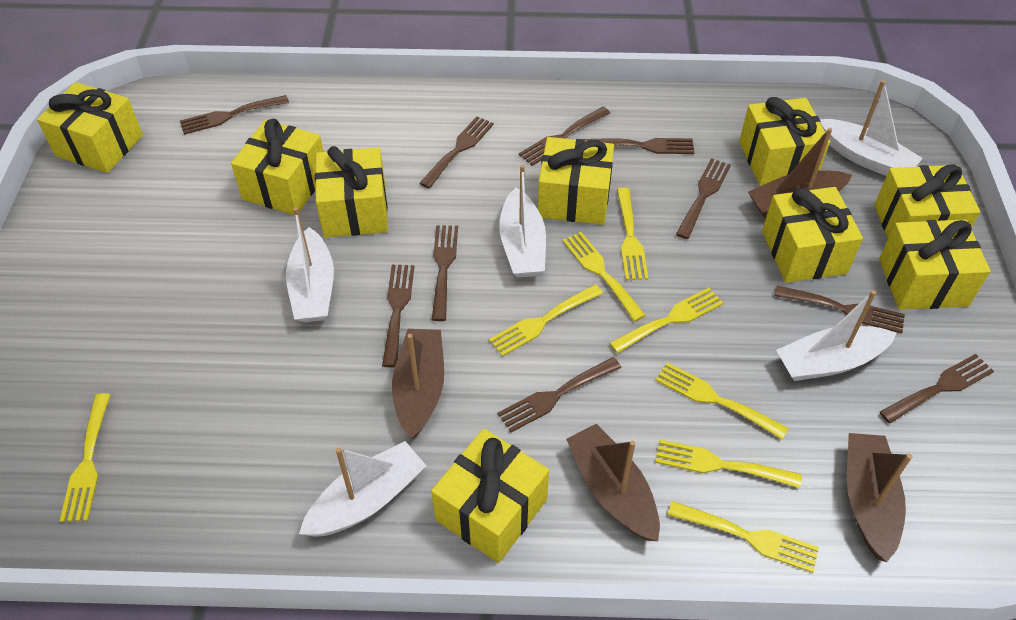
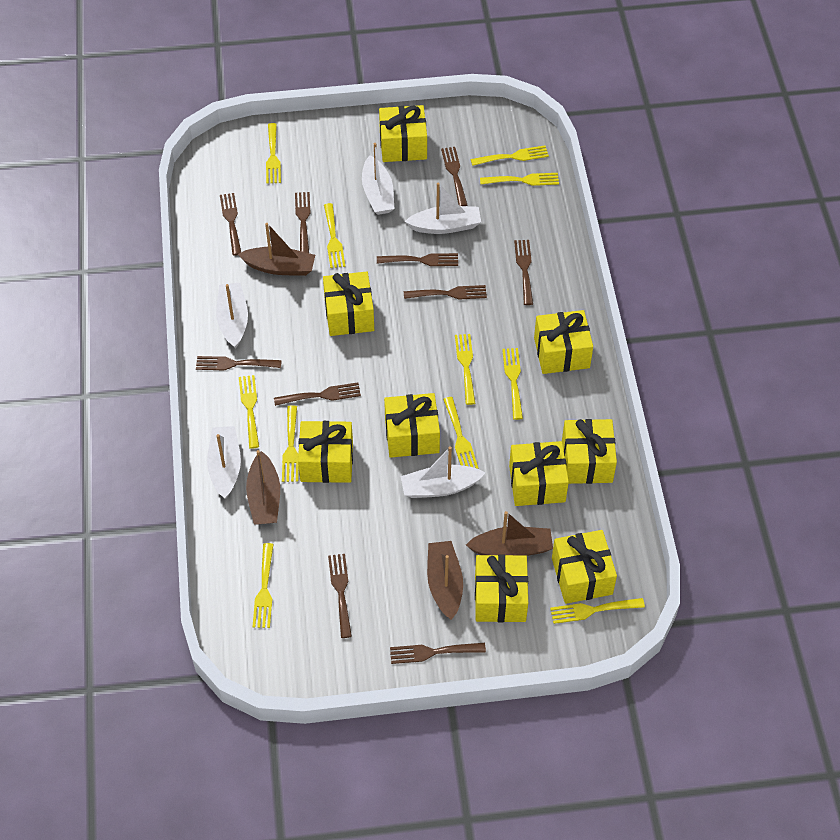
yellow fork: [60,393,110,522] [489,284,603,357] [562,232,646,321] [609,288,723,353] [617,188,648,280] [655,362,788,439] [655,439,802,488] [668,501,819,573] = 8 -> [239,375,259,449] [253,543,273,628] [266,123,281,184] [282,405,299,482] [324,203,345,268] [443,397,478,469] [455,334,475,405] [471,145,549,166] [480,173,559,186] [502,348,523,420] [550,598,645,624] = 11

